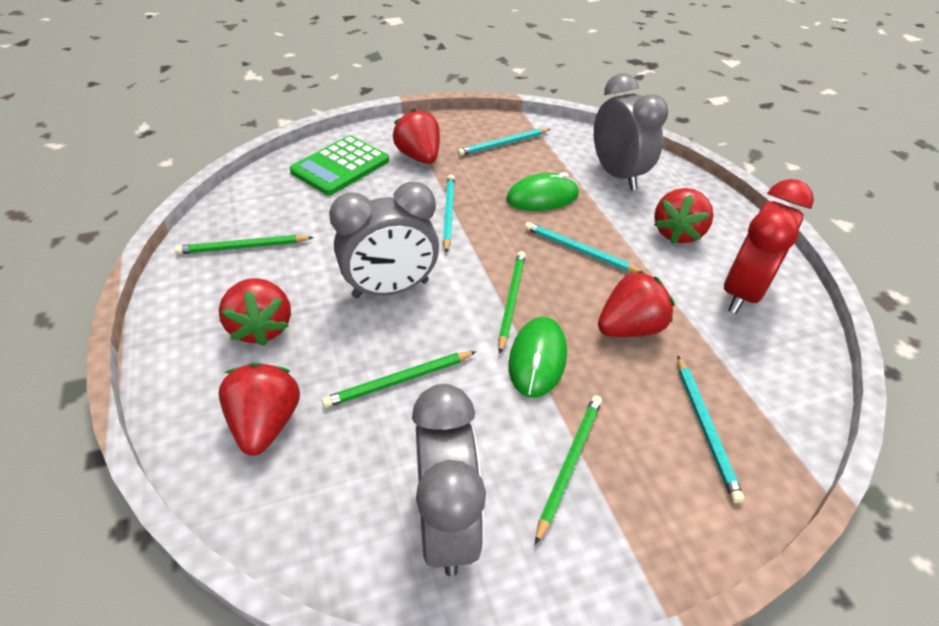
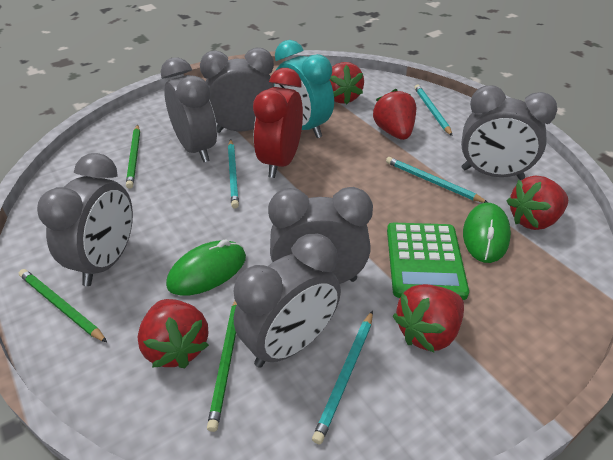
green pencil: [175,235,314,254] [322,351,476,408] [498,251,526,353] [535,395,602,545] = 4 -> [19,269,107,342] [126,125,140,189] [207,301,237,432] = 3
grey clock: [329,182,439,298] [412,384,486,576] [594,73,668,190] = 3 -> [37,153,133,286] [161,57,217,162] [200,48,274,133] [234,234,341,368] [268,187,373,284] [461,85,557,180] = 6
turquoise clock: none = 0 -> [273,40,334,138] = 1

